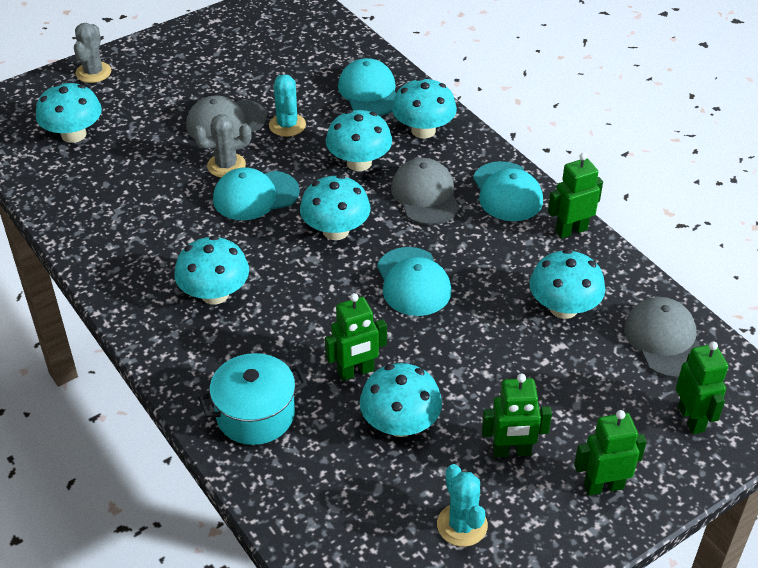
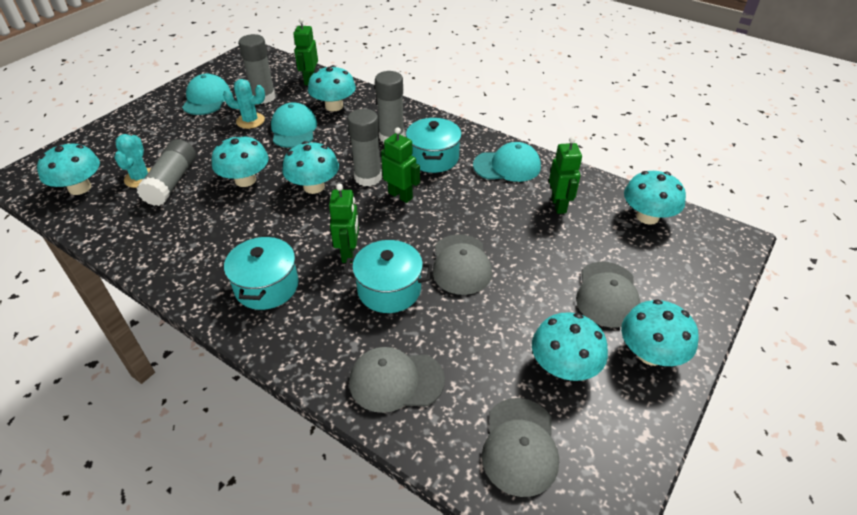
green robot: [325,293,387,381] [482,374,552,457] [548,153,603,239] [574,410,647,496] [676,341,728,434] = 5 -> [293,18,318,85] [329,183,359,263] [381,127,420,203] [549,137,582,214] = 4
grey cactus: [74,23,111,83] [193,114,252,178] = 2 -> none = 0
grey cap: [186,96,267,139] [391,158,460,225] [624,297,700,378] = 3 -> [349,347,445,413] [433,234,492,295] [482,398,559,497] [576,262,641,328] = 4
grey glue stick: none = 0 -> [137,139,196,206] [238,34,276,104] [347,109,382,186] [375,71,405,143] = 4
turquoise cap: [213,167,300,220] [338,58,396,116] [377,247,452,316] [473,161,543,221] = 4 -> [182,74,230,115] [271,102,317,148] [473,142,541,182] = 3
turquoise pot: [198,353,307,445] = 1 -> [224,235,298,310] [343,240,432,313] [406,118,462,173] = 3

